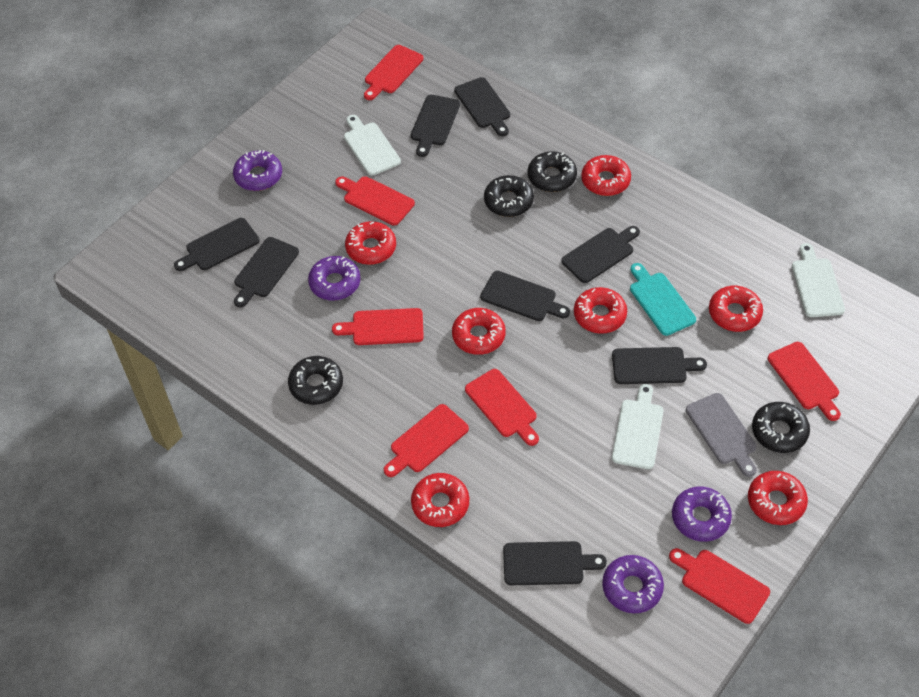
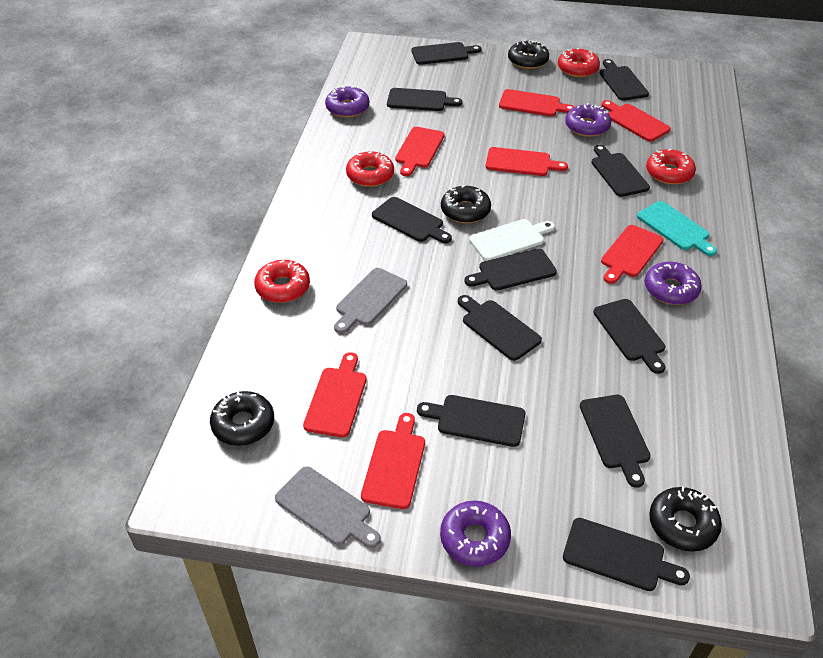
black cutting board: [174,218,260,271] [234,237,299,307] [411,95,460,157] [454,77,510,136] [480,271,570,321] [503,541,607,585] [561,226,640,283] [612,347,707,384] = 8 -> [372,197,452,243] [387,88,462,111] [412,42,481,65] [417,395,526,447] [458,295,542,361] [464,248,557,290] [563,518,690,591] [580,395,651,488] [591,145,650,197] [593,299,665,374] [600,59,649,101] = 11
grey cutting board: [686,393,757,477] = 1 -> [275,466,381,548] [334,268,407,334] = 2
red donut: [345,221,396,265] [411,473,469,527] [452,308,506,355] [574,287,627,333] [581,155,631,196] [709,286,763,332] [748,471,808,525] = 7 -> [254,260,310,303] [346,151,394,187] [558,48,600,77] [646,149,696,185] = 4
white cutting board: [344,115,401,176] [612,384,663,469] [792,243,845,317] = 3 -> [469,219,555,261] = 1

